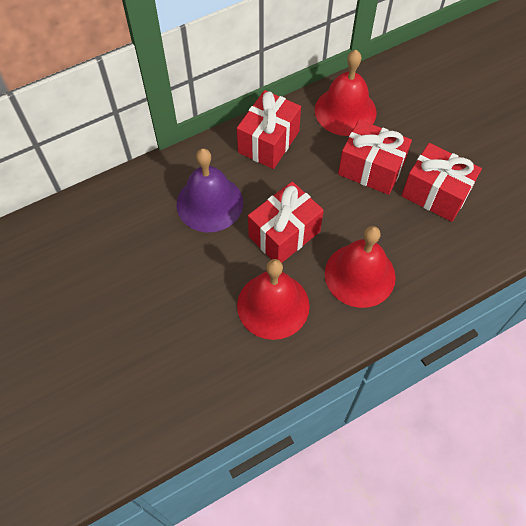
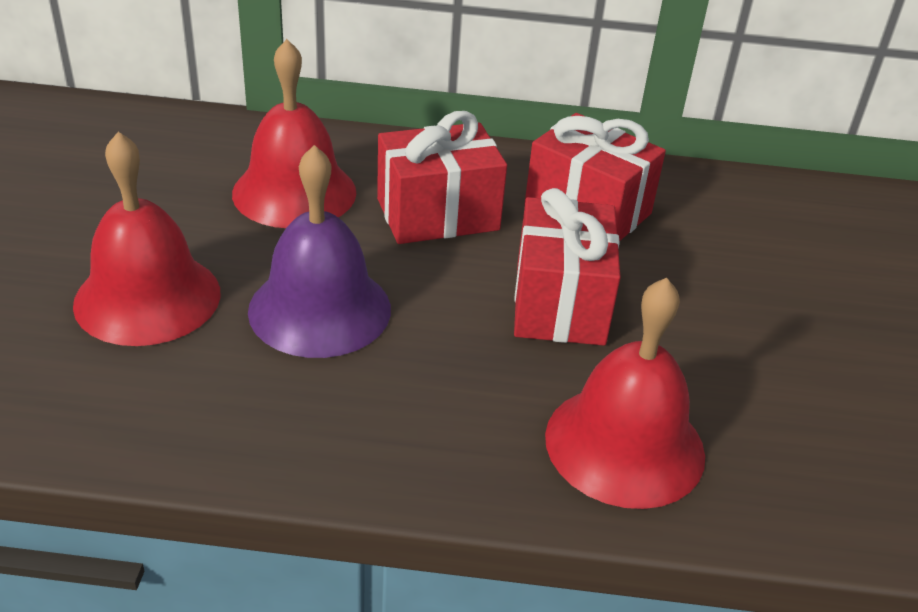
red gift: [237,90,301,169] [248,182,324,263] [338,120,412,195] [402,143,482,222] = 4 -> [377,111,507,244] [514,188,621,346] [524,113,666,241] = 3

